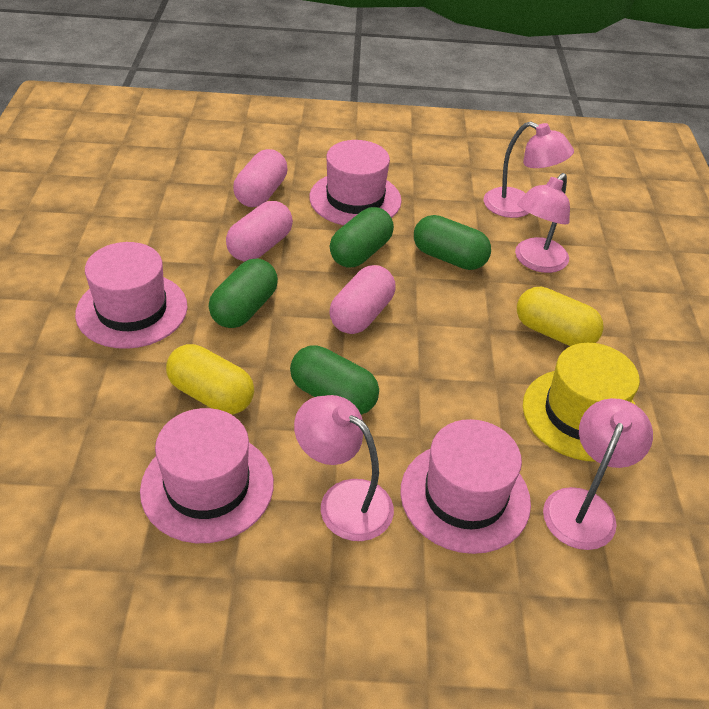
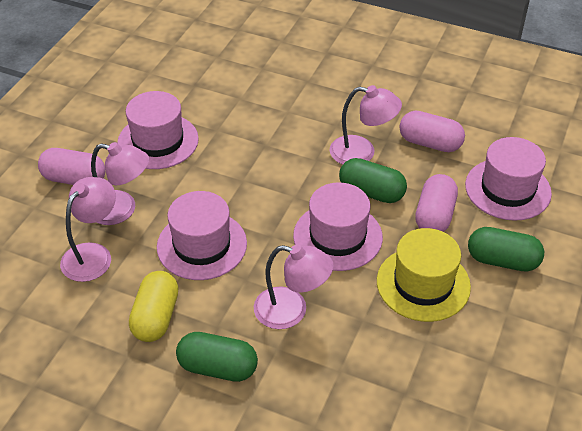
green capsule: [209,258,278,328] [290,345,379,415] [330,207,394,267] [414,215,491,270] = 4 -> [176,332,258,382] [339,158,407,203] [468,227,544,272] = 3
yellow capsule: [166,344,254,414] [517,287,604,346] = 2 -> [129,271,179,342] = 1

